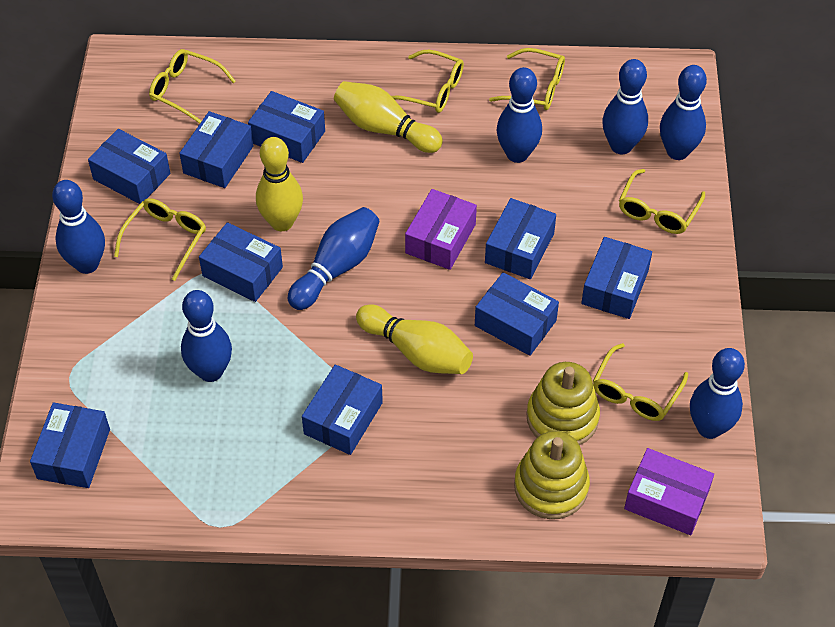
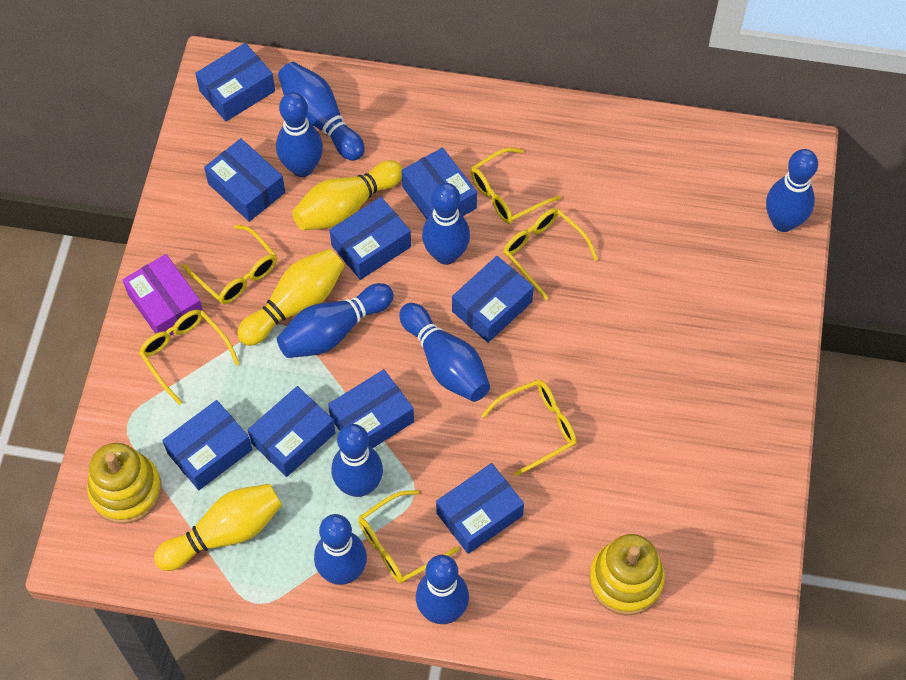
blue bowling pin: [52,180,105,274] [181,290,232,382] [288,207,379,310] [496,67,542,163] [602,59,648,154] [660,65,707,160] [690,348,745,439] = 7 -> [276,92,323,177] [277,283,394,358] [278,62,365,161] [314,514,367,585] [332,424,383,497] [399,303,490,402] [416,555,469,624] [422,183,470,265] [766,149,818,232] = 9
purple box: [405,189,477,270] [624,448,714,535] = 2 -> [123,254,203,335] = 1

